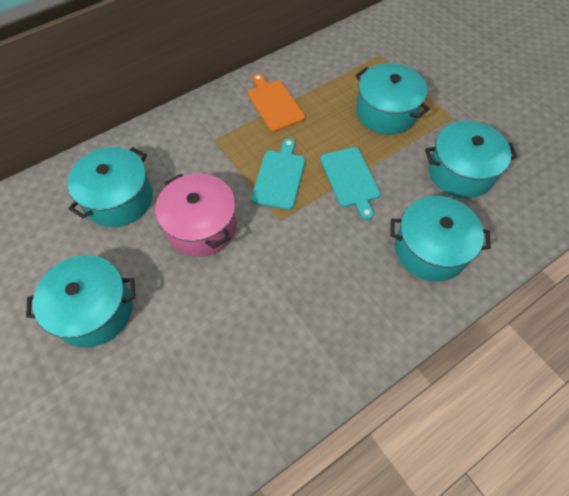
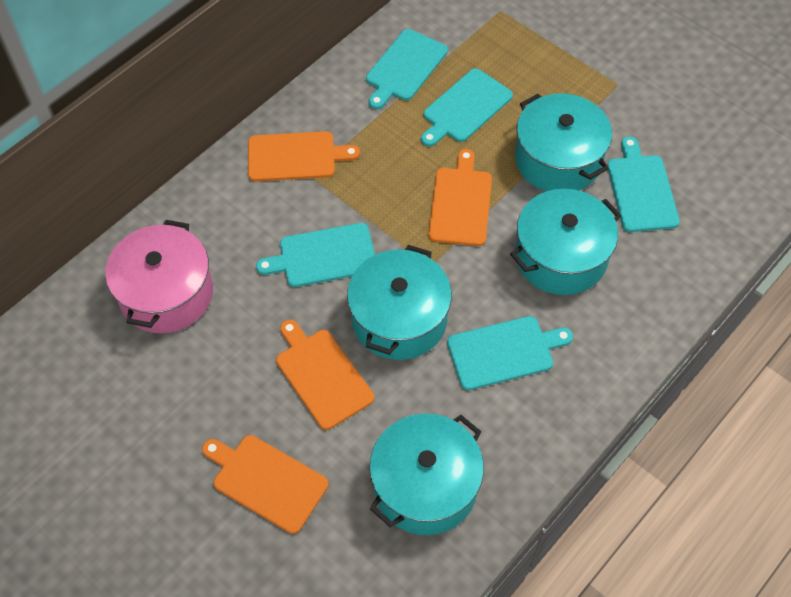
orange cutting board: [248,74,305,132] = 1 -> [202,435,329,534] [248,131,360,182] [276,320,374,430] [428,149,492,246] = 4
turquoise cutting board: [251,138,305,210] [320,147,380,220] = 2 -> [256,223,375,287] [366,29,448,109] [421,68,513,147] [447,316,573,390] [607,136,680,232] = 5
turquoise pot: [26,255,135,348] [67,147,153,227] [356,63,430,135] [390,196,491,281] [425,121,517,198] = 5 -> [347,245,452,360] [370,414,484,535] [510,189,621,295] [515,93,612,191] = 4

